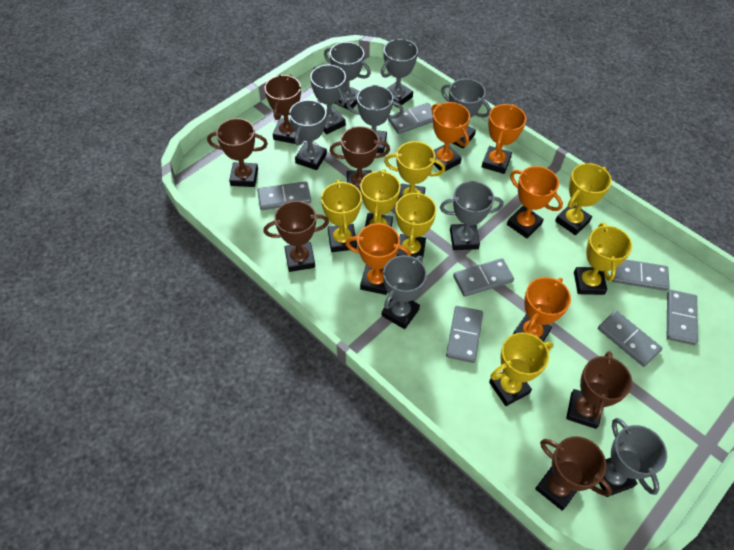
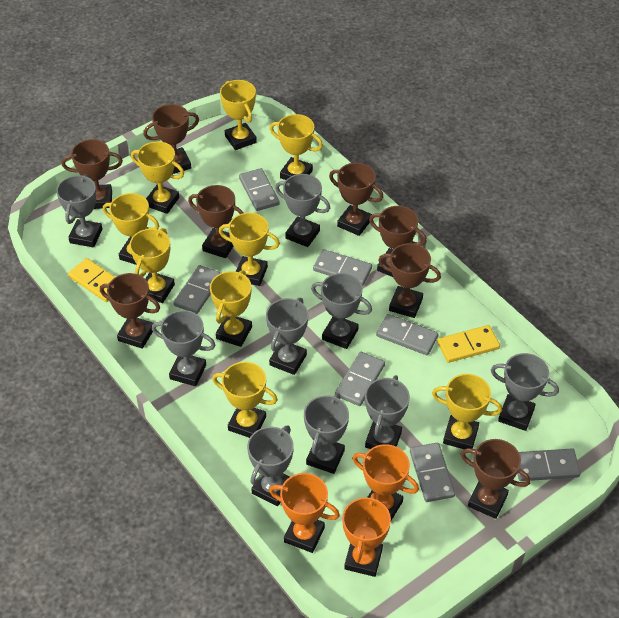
brown trophy: [207,118,268,187] [263,201,329,272] [265,75,301,144] [330,126,390,192] [535,436,612,511] [566,351,632,429] = 6 -> [62,139,123,209] [100,273,160,349] [143,104,199,174] [188,185,244,258] [329,163,384,236] [369,206,427,277] [378,243,441,318] [461,439,531,519] = 8
orange trophy: [345,223,411,295] [431,102,470,171] [482,104,526,174] [507,166,563,238] [513,277,571,342] = 5 -> [269,473,340,553] [342,493,391,577] [352,444,419,520] = 3
yellow domino: none = 0 -> [68,258,115,302] [437,325,500,363] = 2
yellow trophy: [321,180,362,252] [360,169,400,227] [384,141,445,201] [395,191,437,262] [489,332,553,406] [555,163,612,235] [574,222,632,295] = 7 -> [103,193,159,265] [129,228,175,303] [131,141,184,214] [210,270,252,347] [212,362,278,438] [219,213,280,286] [220,80,257,150] [270,114,323,180] [432,374,502,449] = 9

